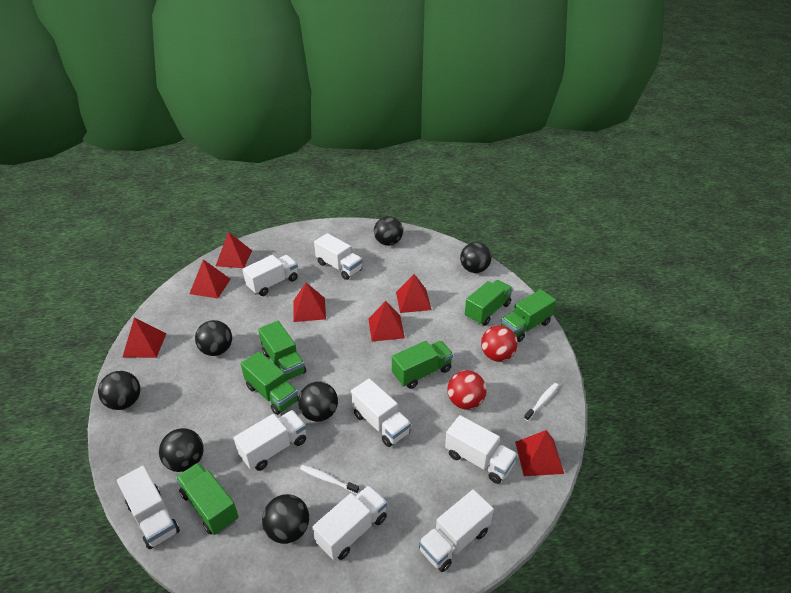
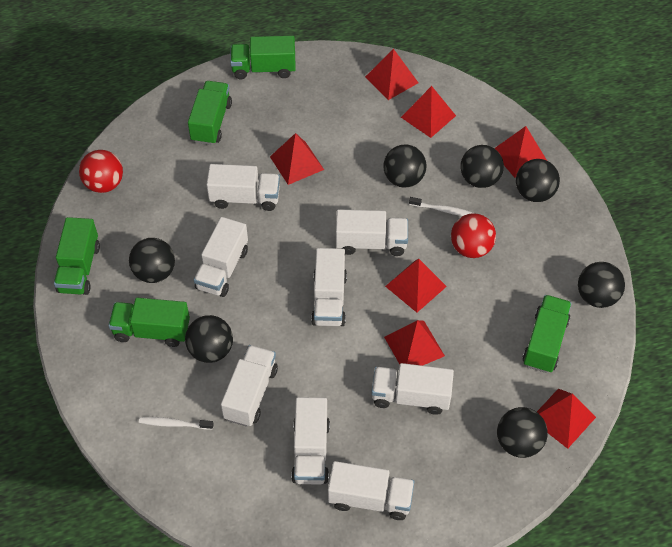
green truck: [176,463,239,535] [241,351,299,415] [258,321,306,381] [392,341,453,389] [465,280,513,326] [501,289,556,342] = 6 -> [54,217,100,295] [108,298,190,347] [188,81,232,145] [230,36,296,79] [523,295,572,373] = 5

